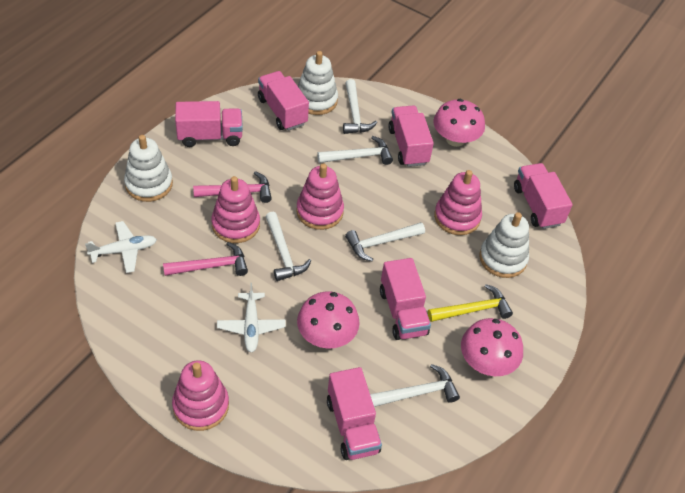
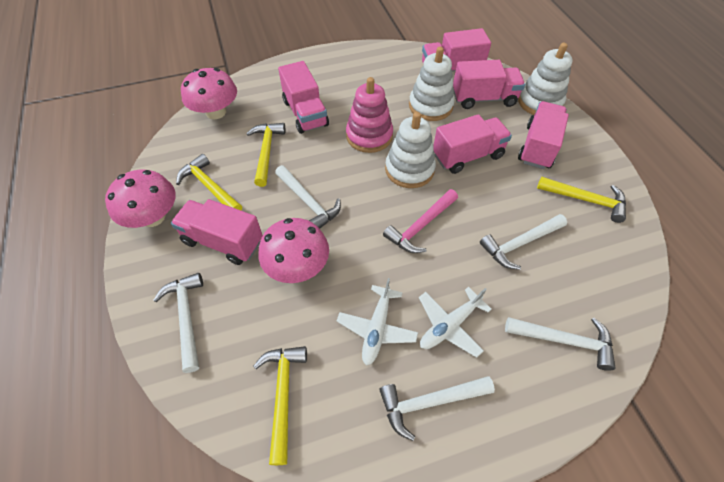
pink hammer: [163,242,248,276] [193,171,272,203] = 2 -> [383,189,458,253] = 1
pink stacking toy: [172,360,229,431] [211,176,260,243] [296,163,344,230] [434,170,482,235] = 4 -> [346,77,393,153] = 1
yellow hammer: [428,284,513,322] = 1 -> [176,154,242,210] [246,123,286,187] [253,346,307,465] [537,177,626,223] = 4

